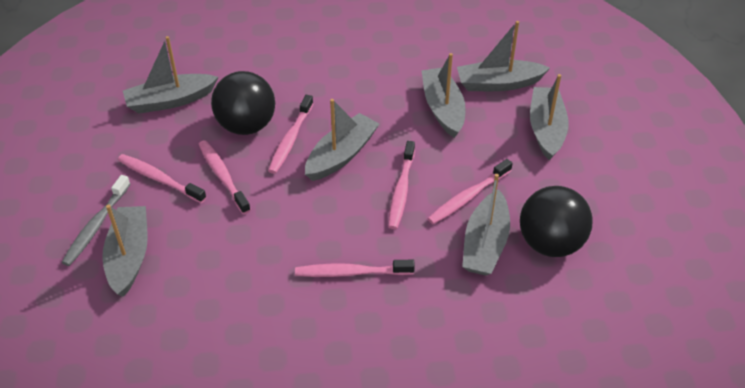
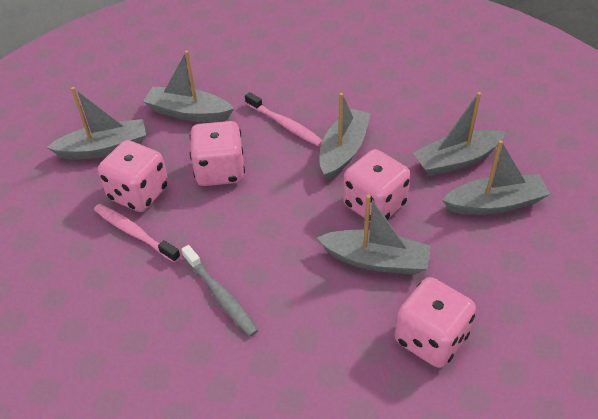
black ball: [211,71,275,135] [520,186,593,257] = 2 -> none = 0
grey boat: [102,205,148,297] [123,36,218,114] [305,99,379,181] [421,53,466,138] [457,21,550,91] [462,174,510,276] [530,74,569,161] = 7 -> [46,87,146,160] [143,50,235,122] [317,194,431,275] [319,93,371,180] [413,92,506,176] [442,140,550,215] = 6
pink dice: none = 0 -> [98,140,168,212] [190,121,245,186] [343,149,411,222] [395,277,476,368] = 4
pink toothbrush: [118,154,206,203] [198,140,251,214] [268,95,314,174] [295,260,415,277] [388,141,415,230] [427,159,513,224] = 6 -> [94,204,181,263] [245,92,323,146] = 2

